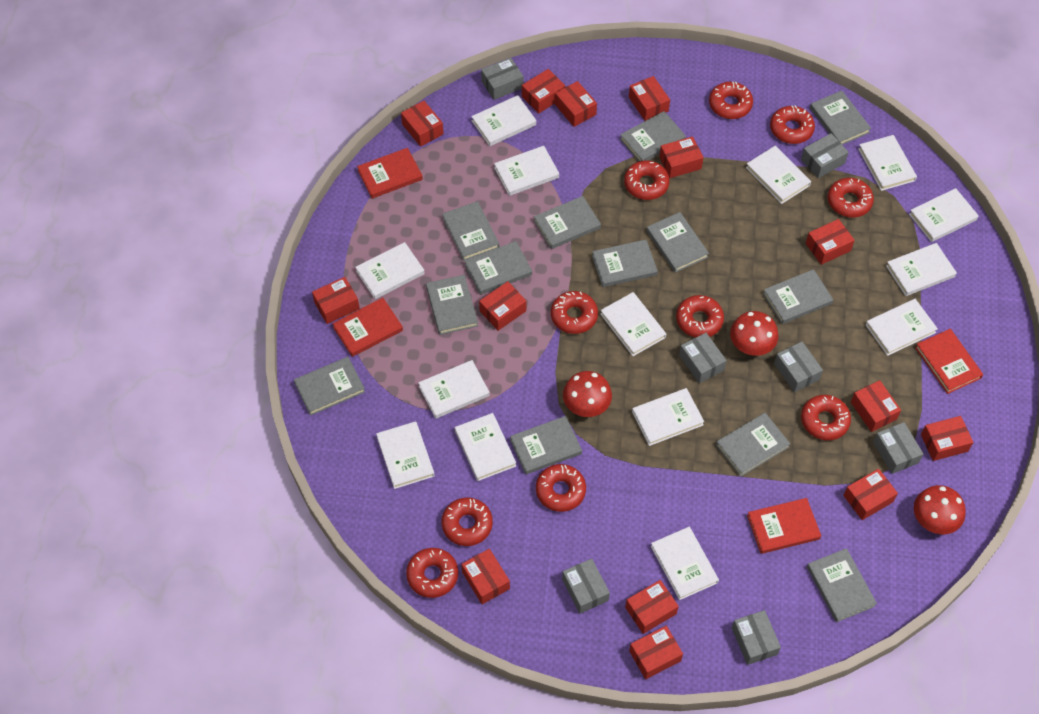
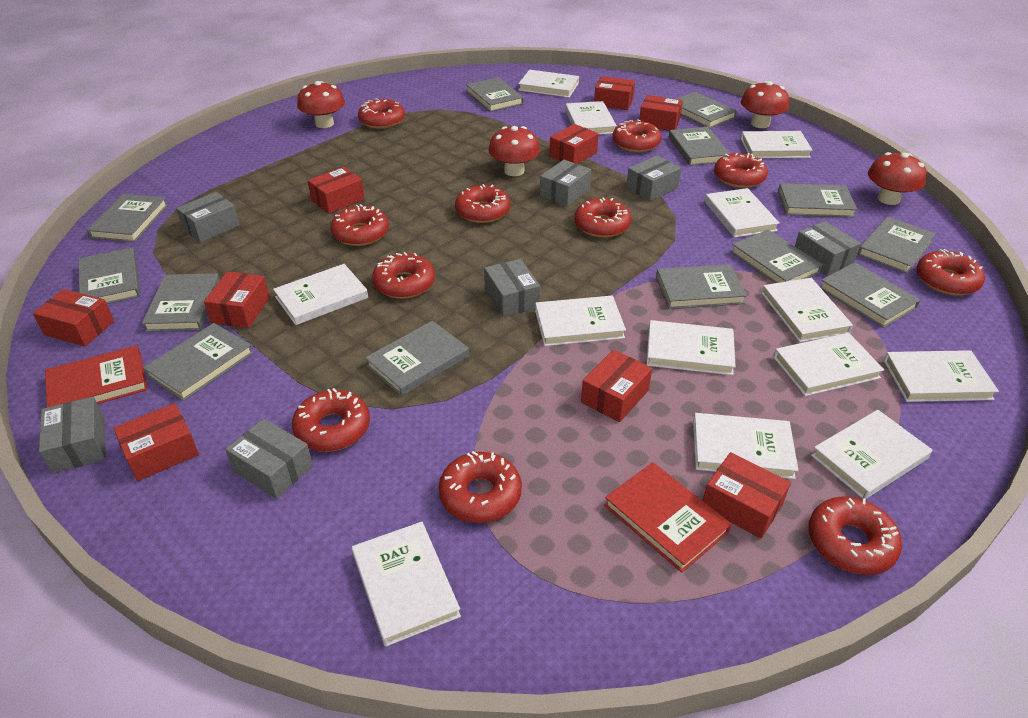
red book: [332,298,403,357] [357,148,423,198] [747,498,821,554] [915,329,983,394] = 4 -> [45,345,147,407] [604,462,732,573] = 2
red box: [312,277,360,324] [401,101,443,147] [461,549,510,604] [479,281,526,331] [522,69,565,114] [555,81,597,127] [625,580,679,634] [629,76,670,121] [629,626,683,679] [659,136,704,178] [806,219,855,265] [843,469,898,520] [851,380,901,432] [921,416,974,461] = 14 -> [33,289,114,346] [113,403,199,481] [204,271,270,328] [308,167,365,214] [549,124,599,164] [581,350,652,422] [594,76,635,110] [639,95,683,131] [703,452,791,539] = 9
red donut: [406,548,458,598] [441,497,493,546] [536,464,586,512] [551,291,598,334] [624,160,670,200] [676,295,724,338] [709,82,753,119] [770,106,815,144] [801,395,851,440] [828,178,874,218] = 10 -> [292,388,370,452] [330,204,389,246] [358,98,405,129] [372,252,435,299] [438,451,522,523] [455,184,510,223] [574,198,631,238] [612,119,662,152] [714,153,768,188] [808,496,902,575] [916,249,985,296] = 11
red mushroom: [563,371,612,417] [730,311,779,356] [914,485,966,534] = 3 -> [297,81,345,128] [488,126,540,176] [741,81,789,128] [868,152,927,205] = 4
white book: [355,242,425,299] [376,421,435,489] [418,360,490,419] [455,413,516,481] [471,95,536,146] [494,146,559,196] [600,292,666,356] [632,388,704,446] [651,527,719,600] [746,146,811,204] [858,135,917,191] [866,299,938,356] [886,243,957,296] [909,188,979,242] = 14 -> [273,264,368,325] [352,522,461,647] [518,70,579,98] [535,296,626,346] [565,101,617,135] [647,320,736,375] [693,413,799,479] [705,188,780,238] [741,131,813,158] [761,278,853,342] [773,333,884,396] [811,410,932,499] [884,350,999,402] = 13

